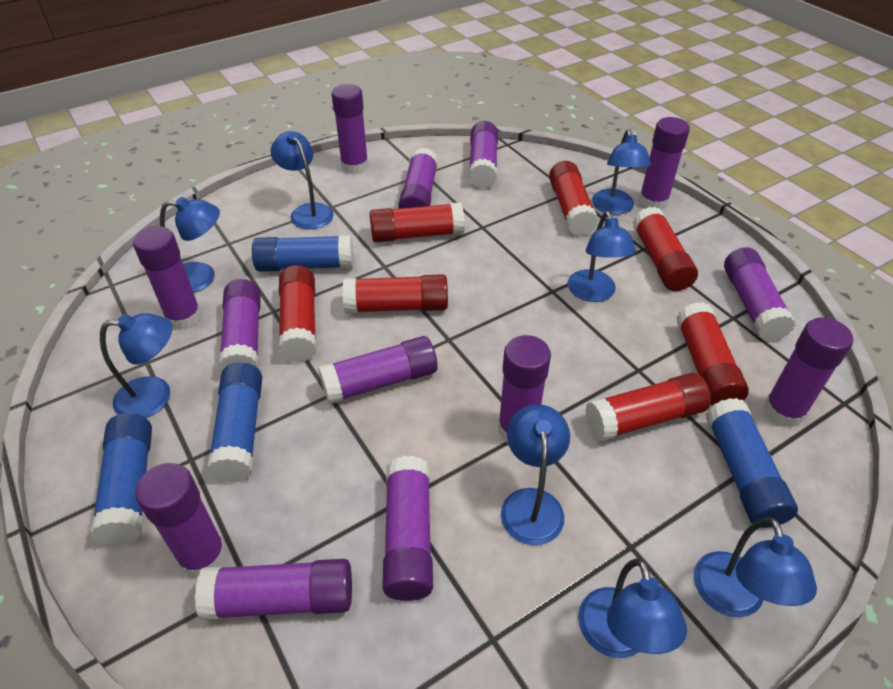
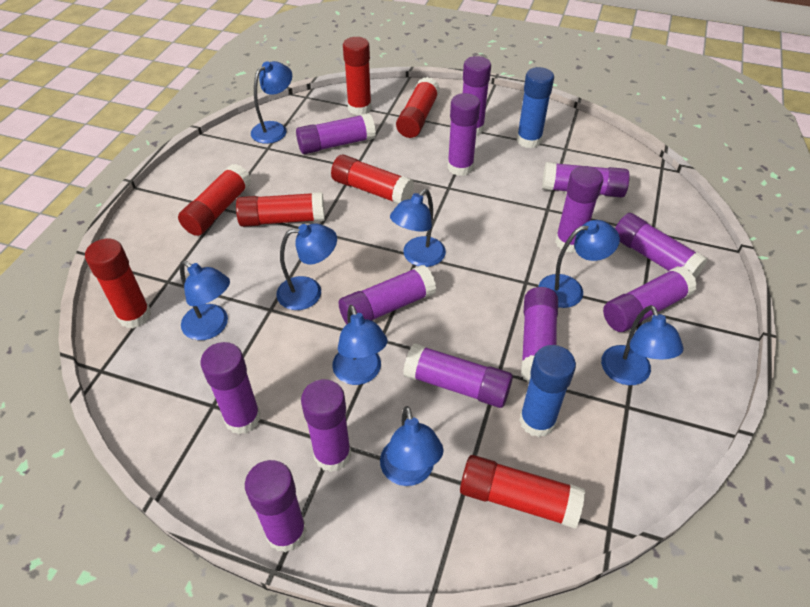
blue glue stick: [90,413,152,546] [207,362,262,483] [252,235,354,272] [706,398,798,528] = 4 -> [517,67,554,148] [519,345,576,437] = 2

